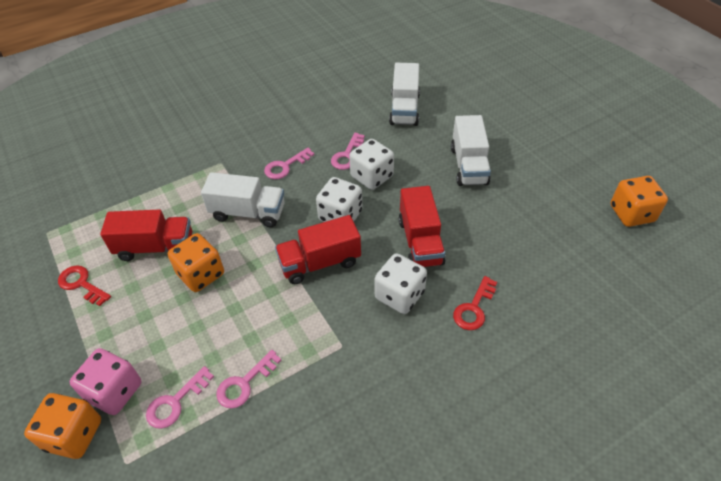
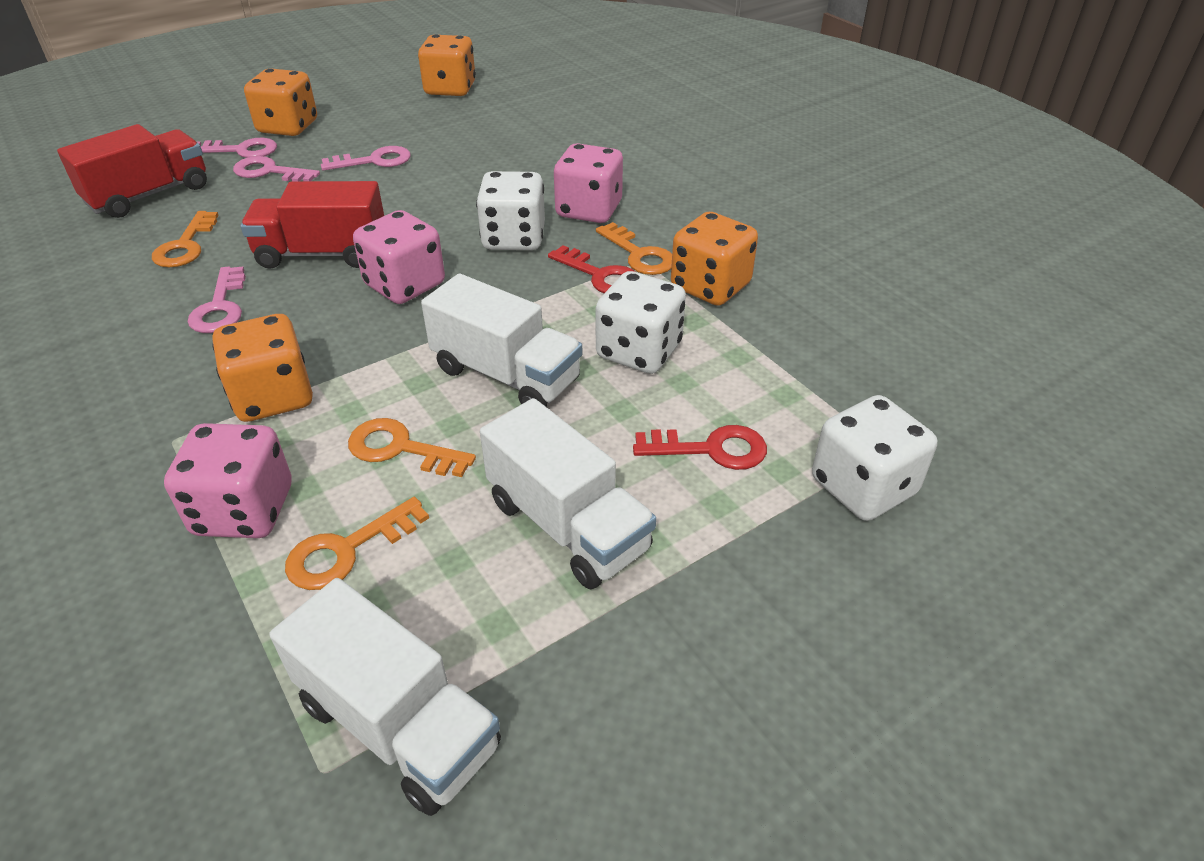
orange dice: [24,393,101,459] [168,233,224,292] [611,176,668,227] = 3 -> [212,314,313,422] [244,68,317,136] [418,34,476,96] [671,212,758,306] = 4
orange key: none = 0 -> [152,211,219,267] [285,497,429,590] [348,418,476,477] [596,222,672,275] = 4
pink dice: [70,348,141,415] = 1 -> [164,423,292,538] [353,210,445,304] [554,143,623,223] = 3
red truck: [100,210,192,261] [275,215,361,284] [399,186,446,267] = 3 -> [57,124,207,218] [240,181,384,269] = 2

